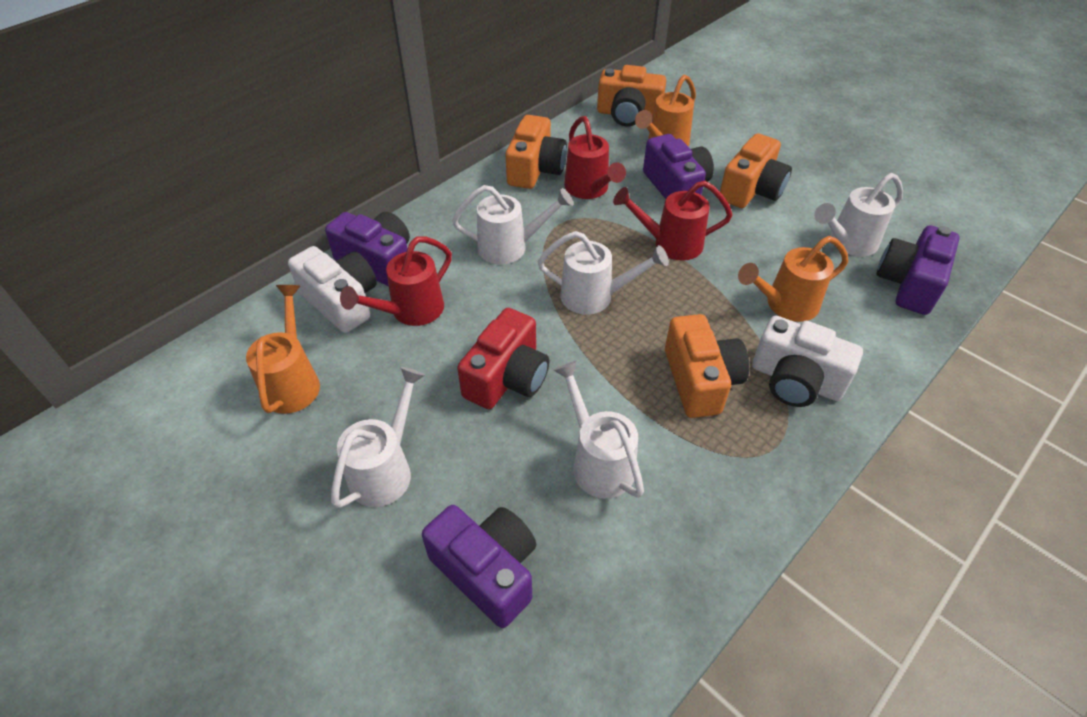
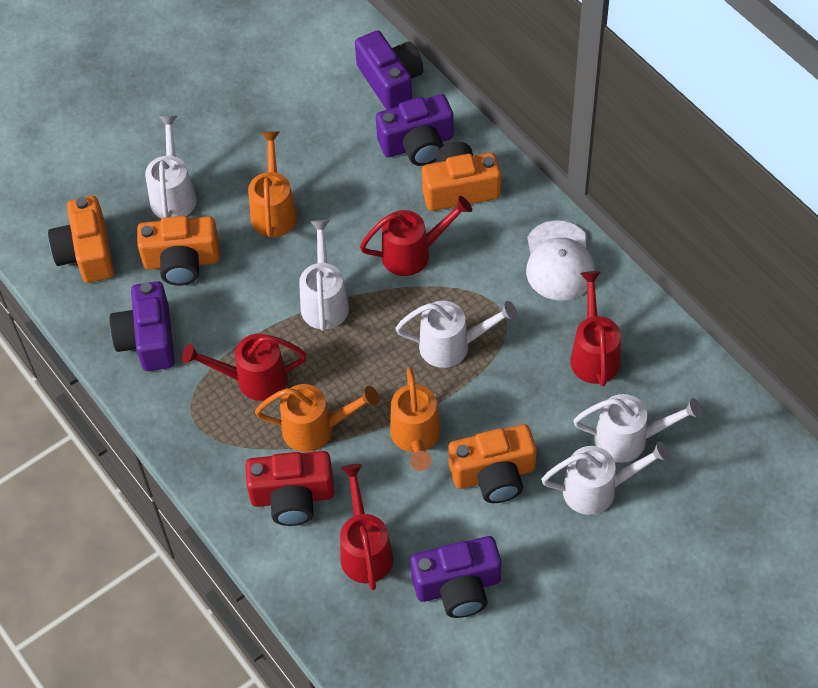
red watering can: [340,236,452,326] [564,116,626,199] [613,181,732,261] = 3 -> [182,334,307,401] [340,464,393,590] [360,196,472,276] [570,271,621,386] = 4
white camera: [288,246,377,333] [752,316,863,407] = 2 -> none = 0
white cap: none = 0 -> [526,220,595,301] = 1

